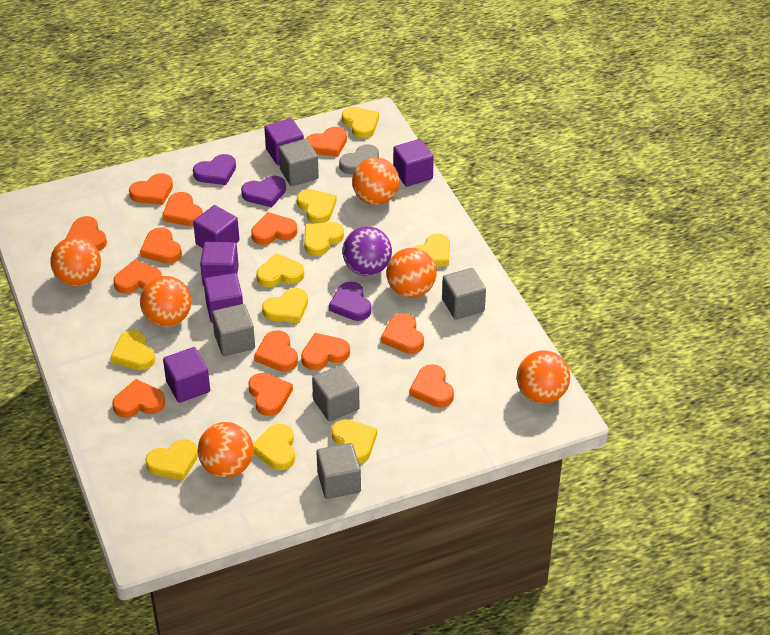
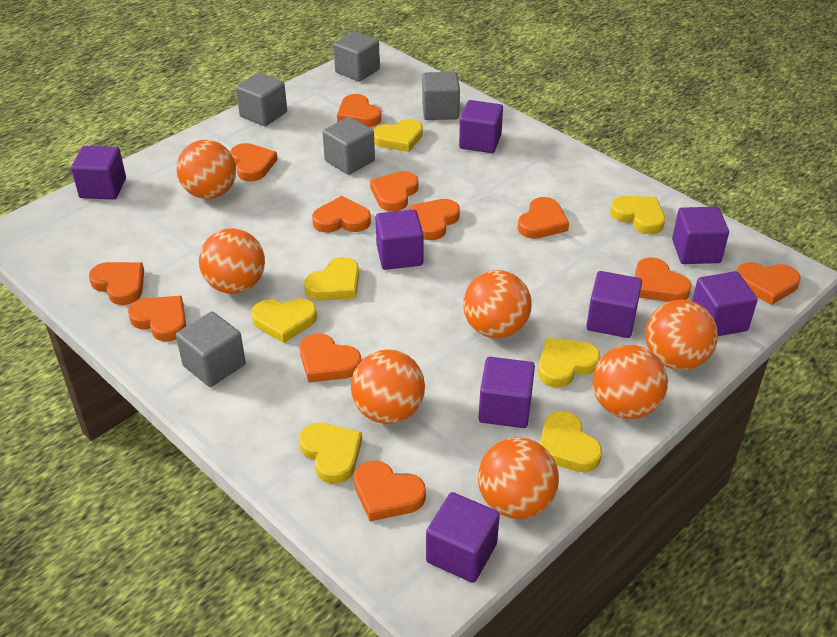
grey heart: [339,144,379,174] = 1 -> none = 0
orange ball: [50,237,101,287] [140,276,191,327] [198,422,254,478] [352,157,399,205] [386,248,437,298] [517,350,570,404] = 6 -> [176,140,236,199] [199,228,265,294] [351,349,425,424] [463,270,532,339] [478,437,559,519] [593,345,668,419] [645,300,718,370] = 7
orange heart: [65,216,107,251] [112,379,165,418] [113,260,162,294] [129,173,173,205] [140,227,182,264] [163,192,203,226] [248,373,293,416] [251,212,297,245] [254,330,298,372] [301,333,350,370] [306,127,347,157] [381,313,424,354] [409,364,454,407] = 13 -> [89,262,144,305] [128,296,186,341] [230,143,278,181] [300,333,361,382] [312,196,371,233] [337,94,381,127] [354,460,426,521] [370,171,418,212] [410,199,460,240] [518,197,569,239] [635,257,692,302] [737,262,801,305] = 12
purple ball: [342,226,392,276] = 1 -> none = 0
purple cube: [163,347,210,403] [193,205,239,248] [200,242,239,286] [204,273,243,323] [264,118,304,165] [393,139,434,187] = 6 -> [71,146,126,199] [376,209,423,270] [426,492,500,583] [459,100,503,153] [479,357,535,428] [586,271,642,338] [672,207,729,264] [692,271,758,336] = 8
purple heart: [193,154,236,185] [241,176,286,207] [329,282,371,321] = 3 -> none = 0
yellow heart: [111,330,155,370] [145,439,198,481] [253,424,295,470] [256,253,304,287] [262,288,308,323] [297,189,337,223] [304,222,344,256] [332,419,377,463] [342,107,379,138] [413,234,450,267] = 10 -> [251,298,317,343] [299,423,362,484] [304,257,359,301] [373,119,423,152] [538,338,600,387] [540,411,602,472] [610,196,665,234] = 7

